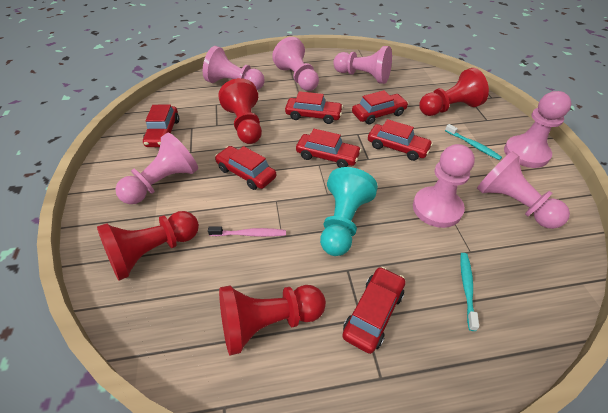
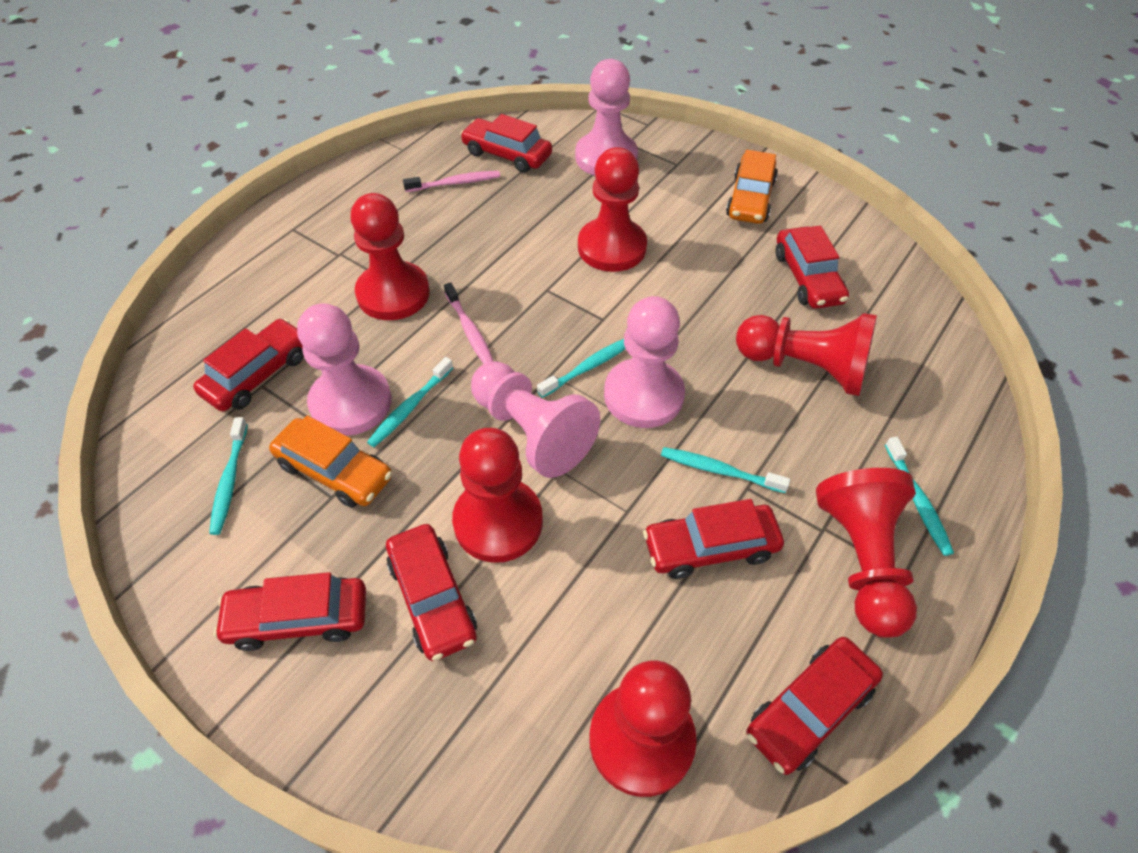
orange car: none = 0 -> [269,415,392,508] [726,150,778,224] = 2
pink pawn: [115,132,198,204] [203,46,265,90] [272,37,319,91] [333,46,392,84] [413,144,475,228] [477,151,570,229] [504,91,571,168] = 7 -> [297,303,391,436] [471,361,600,478] [575,59,638,175] [604,296,685,428] = 4
pink toothbrush: [208,226,286,237] = 1 -> [403,171,500,192] [444,282,494,364] = 2
red pawn: [97,211,199,280] [218,78,262,144] [219,285,326,355] [419,68,489,116] = 4 -> [350,193,430,320] [452,428,543,563] [578,147,647,272] [589,660,697,797] [736,313,877,396] [816,468,917,638] = 6
turquoise pawn: [320,167,378,256] = 1 -> none = 0
turquoise toothbrush: [445,124,502,160] [460,253,479,331] = 2 -> [209,417,248,535] [367,357,453,447] [537,339,625,398] [661,447,790,493] [885,437,954,556] = 5

